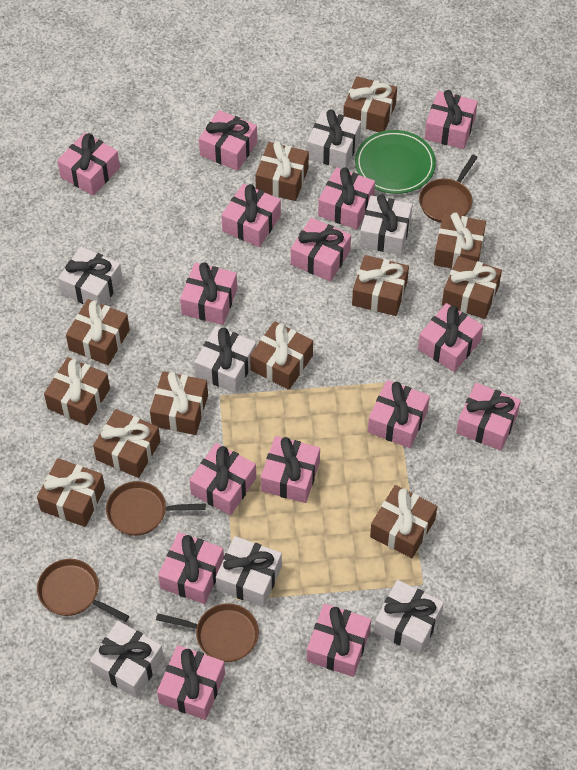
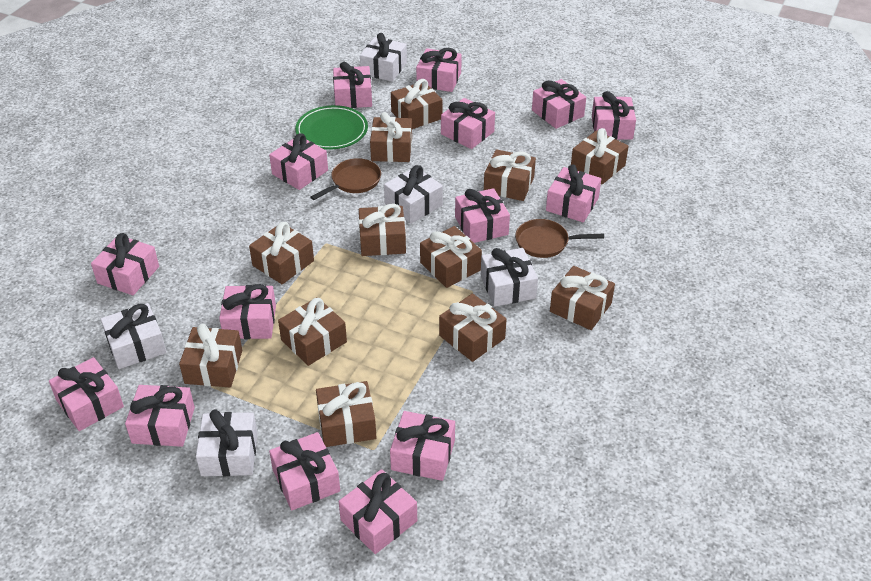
brown pan: [37,559,129,622] [106,481,206,536] [156,603,259,662] [419,155,478,223] = 4 -> [311,158,381,200] [515,219,604,258] = 2
white gift: [58,246,122,305] [90,621,164,698] [194,326,256,393] [216,536,282,607] [307,109,361,169] [360,194,413,255] [374,580,444,655] = 7 -> [101,303,166,369] [196,409,258,476] [360,33,407,82] [384,165,443,224] [481,248,538,307] = 5

